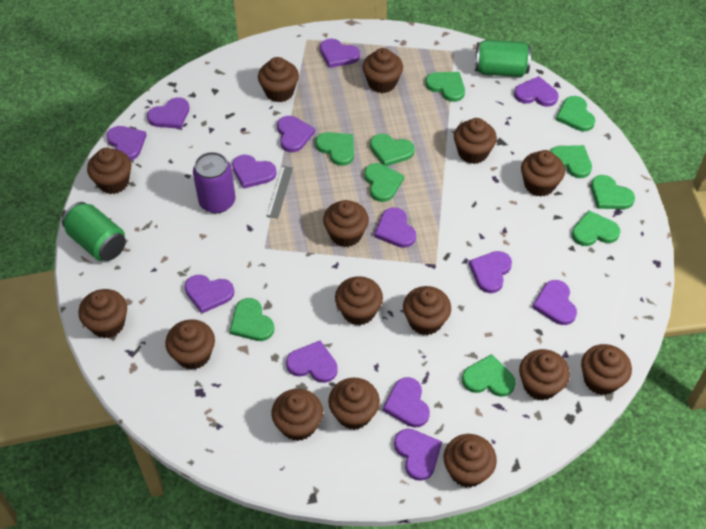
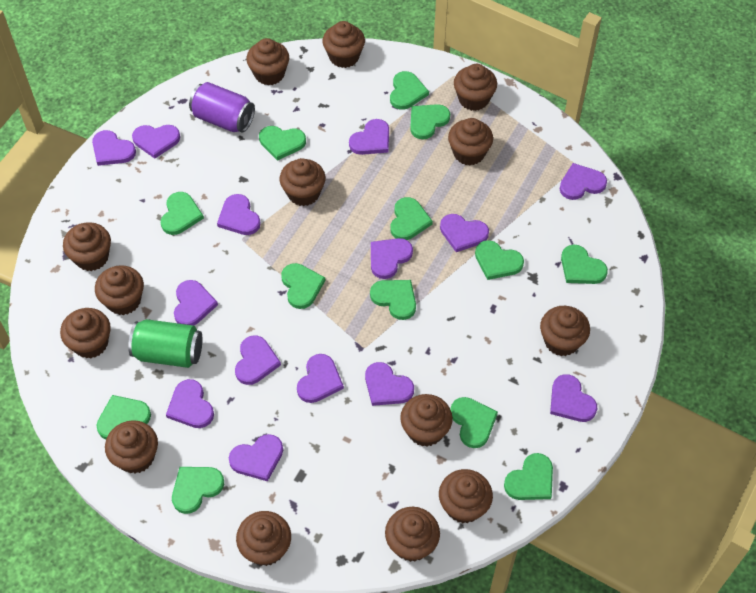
brown cupcake: [78,289,127,338] [87,148,131,194] [165,319,215,370] [258,57,299,102] [271,389,323,441] [323,200,369,247] [328,378,380,430] [335,276,383,325] [362,48,403,93] [403,286,451,335] [444,434,497,487] [454,118,497,164] [519,349,570,400] [521,150,565,197] [581,344,632,395] = 15 -> [60,308,111,358] [63,222,111,271] [95,265,144,315] [105,420,158,474] [236,511,291,566] [246,38,289,86] [280,158,326,206] [323,21,365,68] [385,507,440,562] [400,394,453,447] [439,469,493,523] [448,118,493,165] [454,64,497,111] [540,306,590,356] = 14
green can: [62,202,126,261] [475,40,531,77] = 2 -> [128,319,202,368] = 1
green heart: [230,298,274,341] [316,132,354,166] [364,163,404,202] [370,134,415,166] [425,72,465,102] [462,354,516,397] [550,145,592,178] [556,96,595,131] [572,211,620,246] [591,175,635,209] = 10 -> [96,395,151,439] [161,192,204,235] [172,467,224,514] [259,126,306,161] [281,263,325,309] [370,280,416,320] [390,71,429,110] [390,197,433,240] [410,104,450,139] [450,397,498,448] [475,240,524,280] [504,453,553,500] [561,245,608,284] = 13
grey ruler: [266,166,293,218] = 1 -> none = 0
purple heart: [106,126,147,160] [147,97,189,129] [185,275,234,313] [232,155,277,189] [277,116,315,152] [286,340,338,383] [320,38,360,68] [374,207,416,248] [383,377,430,427] [394,429,442,481] [469,251,512,293] [514,76,559,107] [532,280,577,325] = 13 -> [92,130,136,166] [132,125,180,159] [166,379,214,428] [174,280,218,325] [217,194,261,235] [229,434,283,482] [235,335,281,385] [297,354,344,403] [349,119,389,155] [365,362,414,406] [371,238,413,279] [440,214,489,252] [550,374,597,422] [560,163,607,200] = 14

